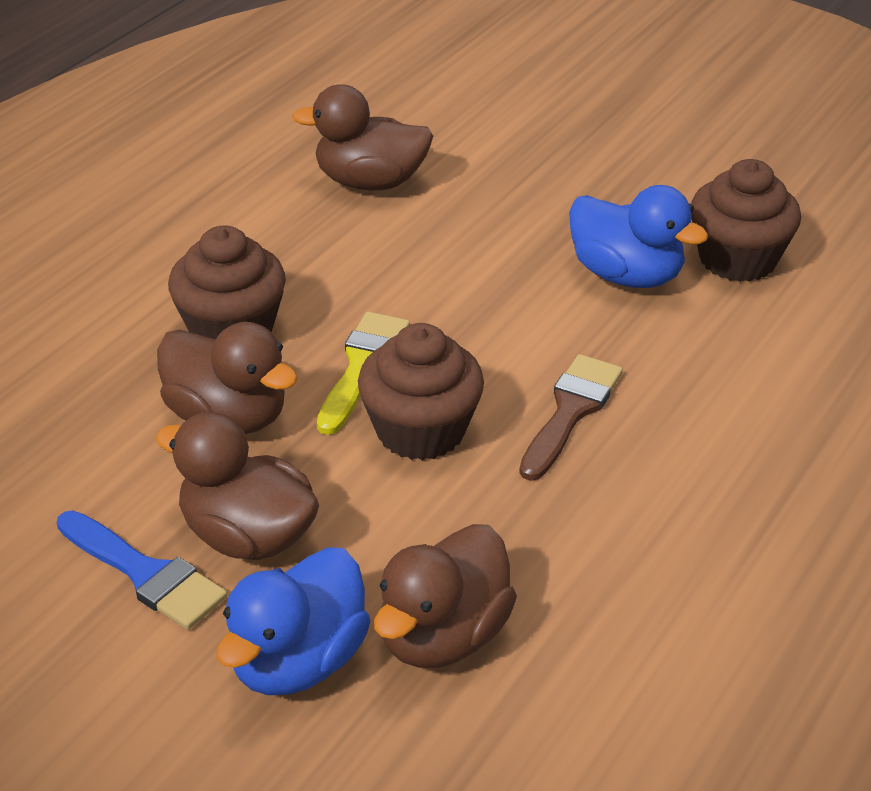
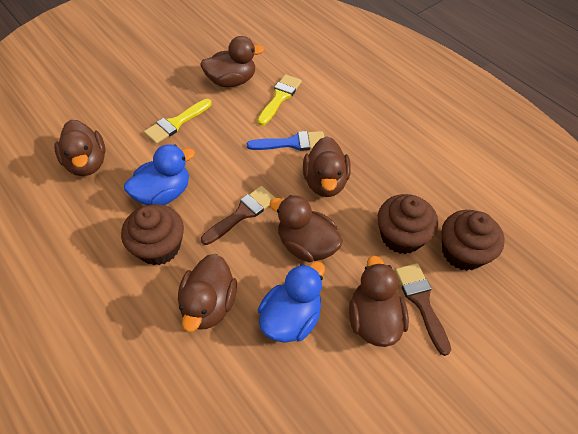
brown brush: [519,354,623,481] = 1 -> [201,186,275,245] [395,263,451,356] = 2
brown duck: [156,412,319,560] [157,322,298,434] [292,84,433,190] [374,524,517,668] = 4 -> [54,120,105,176] [178,254,237,332] [200,36,264,87] [269,195,343,262] [303,136,351,197] [349,256,409,347] = 6
yellow brush: [317,312,410,435] = 1 -> [144,99,212,144] [257,74,302,126] = 2

